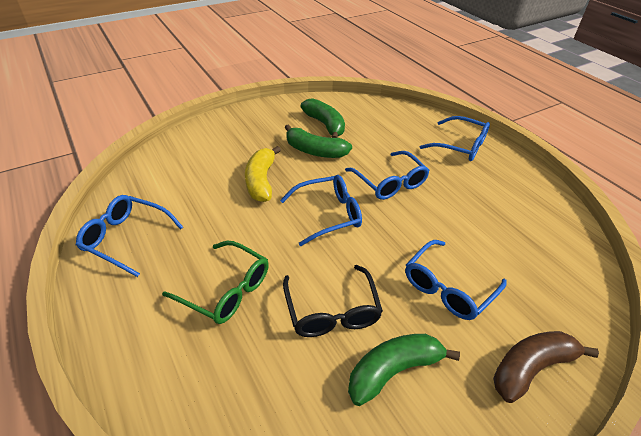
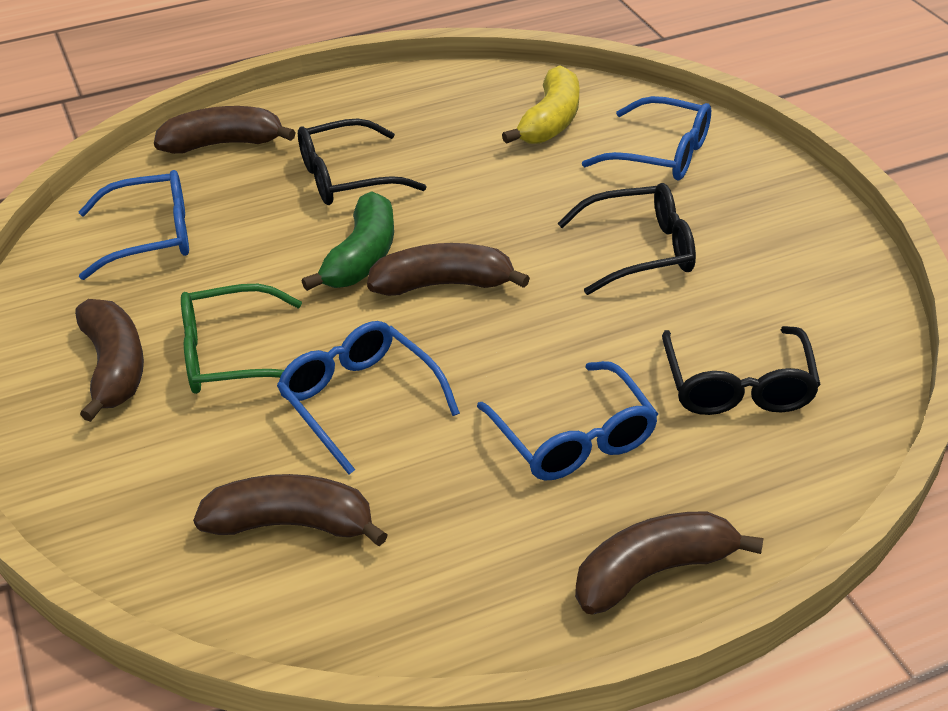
black glasses: [283,265,383,337] = 1 -> [298,118,427,205] [557,183,696,295] [662,326,821,415] = 3
blue glasses: [76,195,183,277] [280,175,362,246] [345,151,430,200] [405,240,507,320] [420,116,490,161] = 5 -> [79,170,189,280] [277,321,460,475] [477,361,658,480] [582,96,711,181] = 4
brown banana: [493,331,599,403] = 1 -> [75,299,144,422] [154,106,296,154] [193,474,388,546] [367,243,530,296] [575,511,764,615] = 5
green banana: [285,124,352,158] [300,98,345,138] [348,334,460,406] = 3 -> [302,191,394,291] = 1

